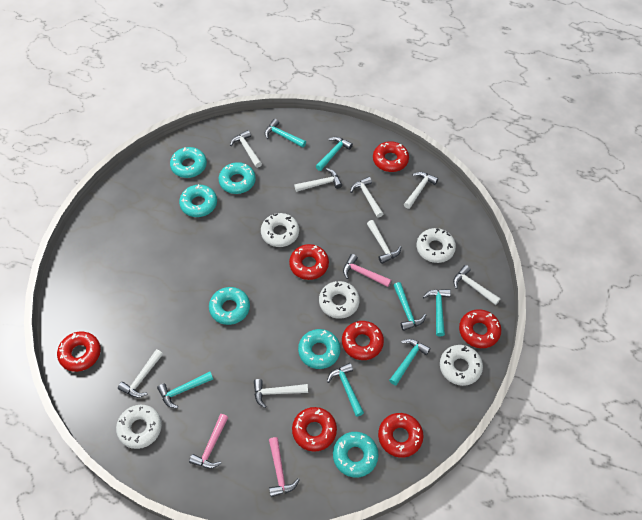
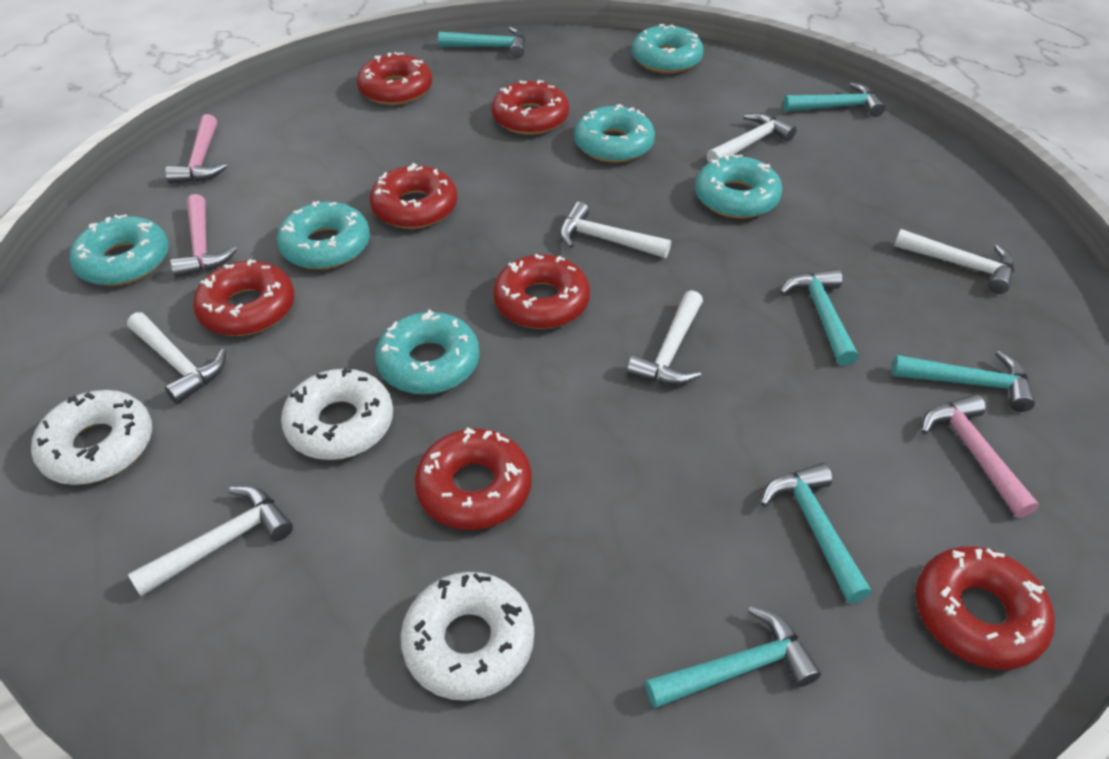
turquoise hammer: [157,371,213,409] [265,119,306,148] [316,137,353,171] [327,363,364,417] [389,339,430,385] [393,282,426,331] [423,289,451,336] = 7 -> [438,27,525,58] [645,606,821,709] [760,463,871,603] [779,269,858,366] [783,82,885,117] [892,350,1035,412] = 6
white donut: [116,405,162,449] [261,213,299,247] [319,281,360,319] [417,228,456,263] [440,345,483,386] = 5 -> [31,390,152,485] [281,368,393,460] [401,572,534,701] = 3
white hammer: [118,349,163,398] [230,130,262,168] [254,379,308,408] [294,168,342,192] [350,177,384,218] [367,220,401,264] [404,172,438,209] [453,265,501,305] = 8 -> [127,312,226,404] [128,486,293,597] [560,202,671,258] [626,290,703,385] [706,113,797,163] [894,229,1014,294] = 6

